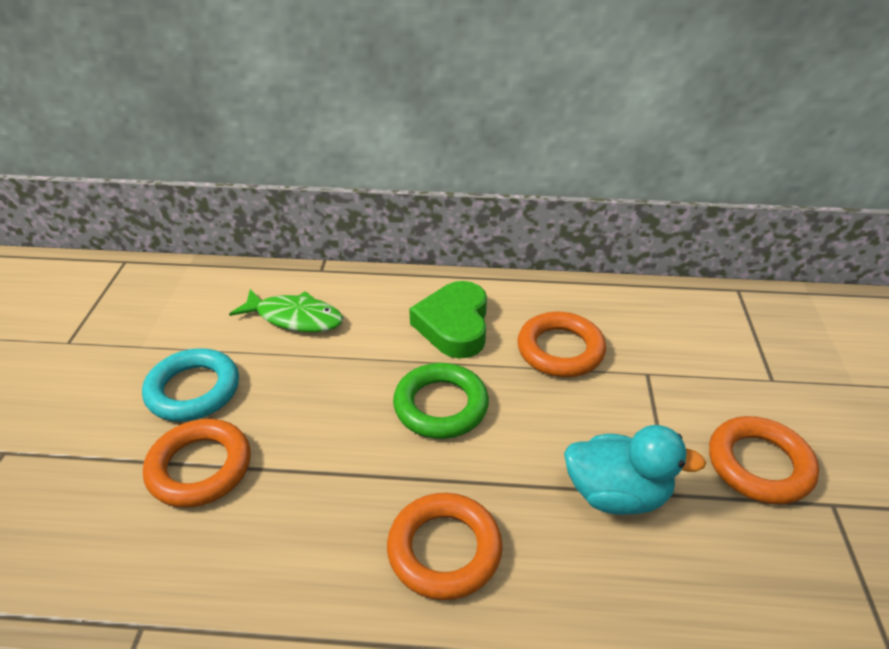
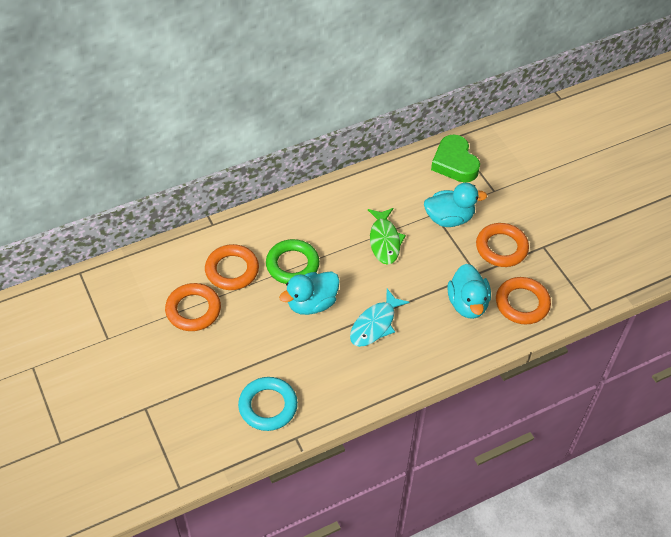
turquoise duck: [564,425,706,515] = 1 -> [279,272,340,315] [424,183,487,227] [448,264,491,319] = 3
turquoise fish: none = 0 -> [350,289,410,347] = 1

